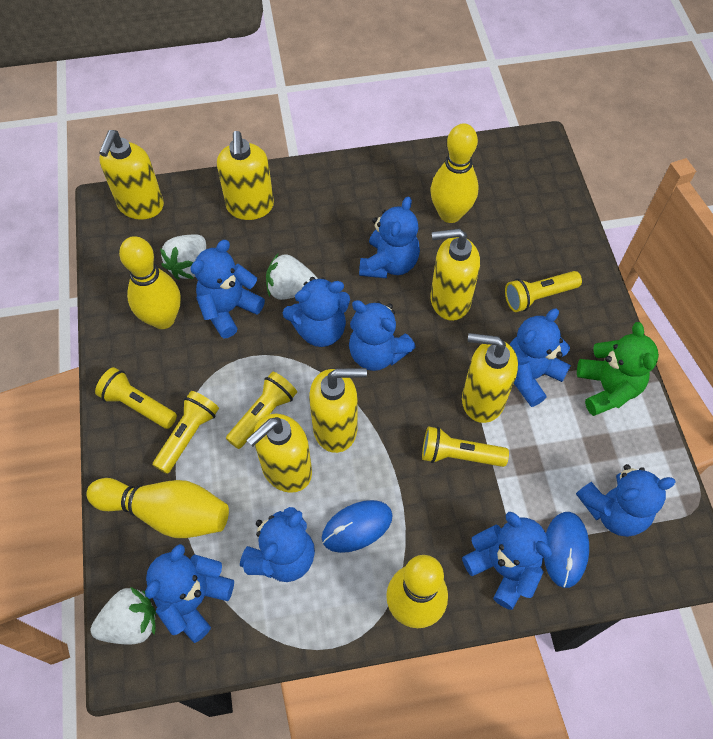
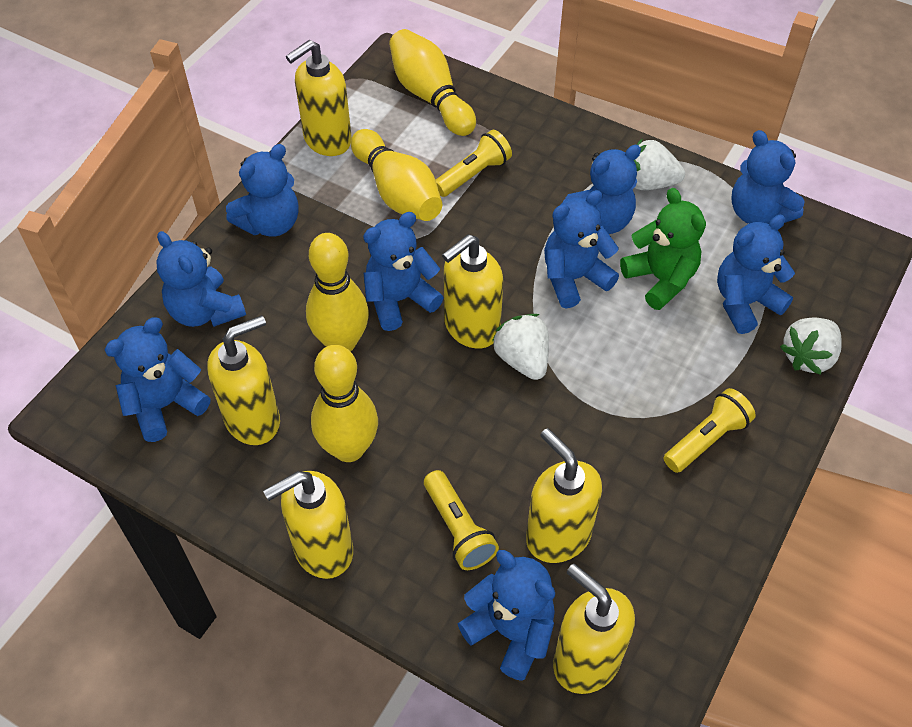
blue mouse: [322,500,393,553] [544,512,589,588] = 2 -> none = 0
yellow flashlight: [95,367,177,429] [153,391,219,474] [226,372,297,449] [422,426,509,467] [505,271,582,312] = 5 -> [424,470,499,570] [436,130,512,197] [664,388,756,473] = 3

